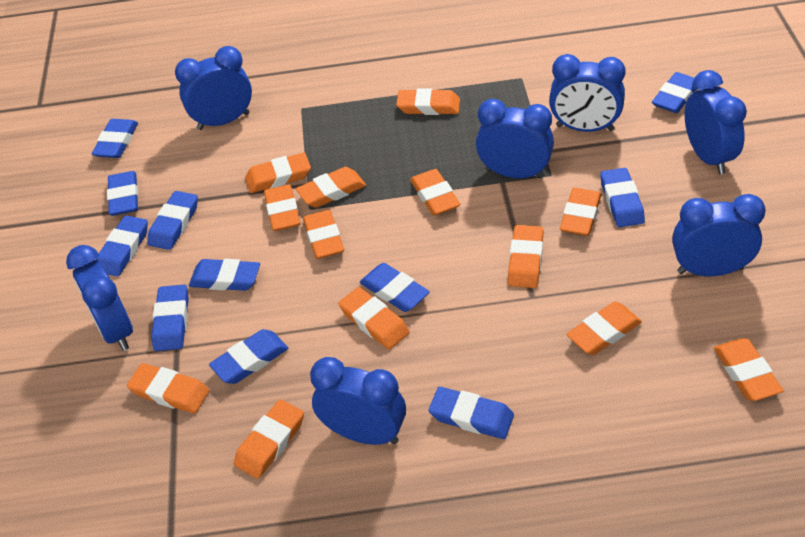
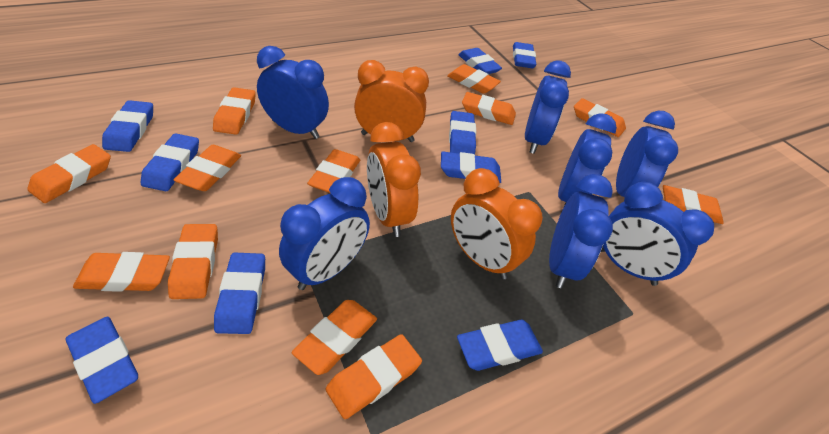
blue eraser: [92,119,138,158] [96,215,148,276] [107,171,138,216] [147,191,198,250] [151,285,189,351] [189,259,260,291] [209,329,288,384] [360,263,430,312] [428,387,514,439] [600,168,645,227] [652,72,696,113] = 11 -> [66,317,138,404] [102,100,153,152] [141,133,199,191] [214,252,265,334] [441,152,501,183] [449,111,476,154] [457,320,543,371] [458,48,502,74] [513,42,536,68] = 9
orange clock: none = 0 -> [354,60,429,142] [367,122,421,237] [451,168,543,279] = 3
orange eraser: [127,363,209,414] [234,399,304,479] [245,153,311,193] [264,184,300,231] [296,167,366,208] [303,210,344,259] [338,287,410,349] [396,88,460,115] [410,169,460,216] [508,225,544,288] [560,188,601,236] [566,302,642,355] [714,338,783,401] = 13 -> [27,144,111,203] [73,252,170,292] [168,224,218,299] [173,145,241,191] [213,87,256,135] [292,300,377,375] [307,149,360,193] [325,334,422,419] [447,64,501,94] [462,92,516,125] [574,98,626,137] [663,185,724,224] = 12

